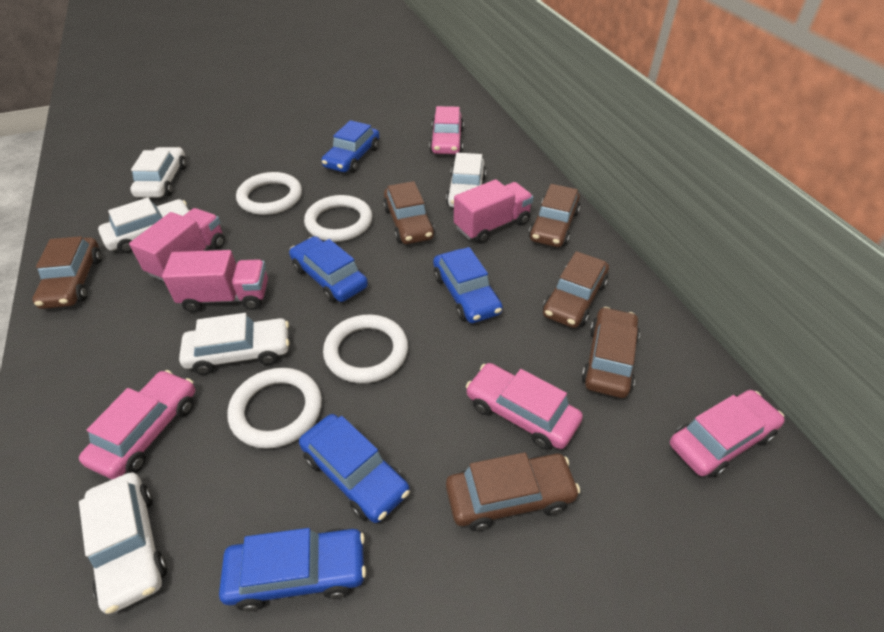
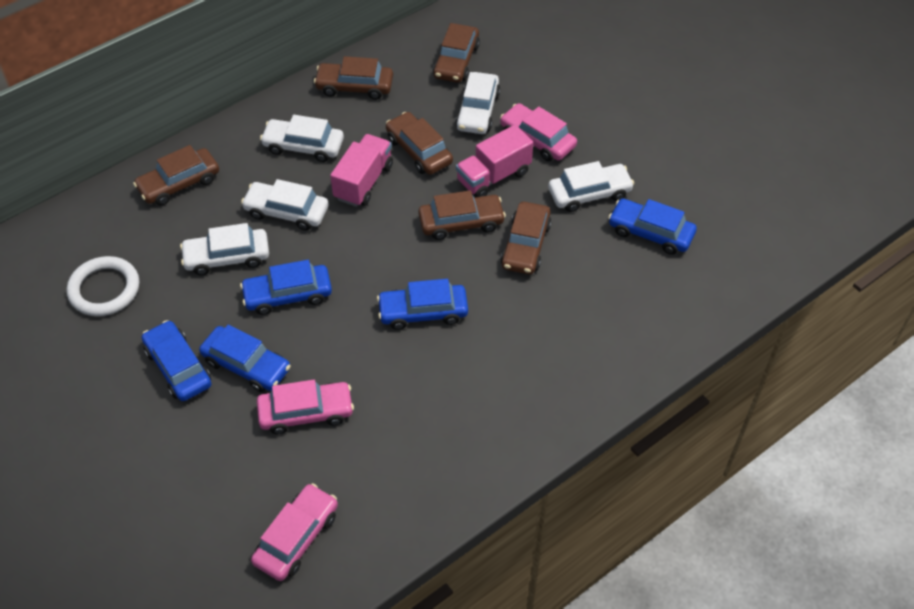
pink car: [79,370,195,479] [429,106,464,154] [466,363,583,450] [670,390,785,478] = 4 -> [251,483,338,581] [257,380,354,434] [500,103,577,161] = 3
pink truck: [129,208,225,281] [162,250,268,312] [454,179,534,244] = 3 -> [330,134,393,207] [456,125,533,197] = 2
white ring: [227,368,322,449] [236,172,302,215] [304,195,372,242] [323,314,408,383] = 4 -> [67,256,139,316] = 1

